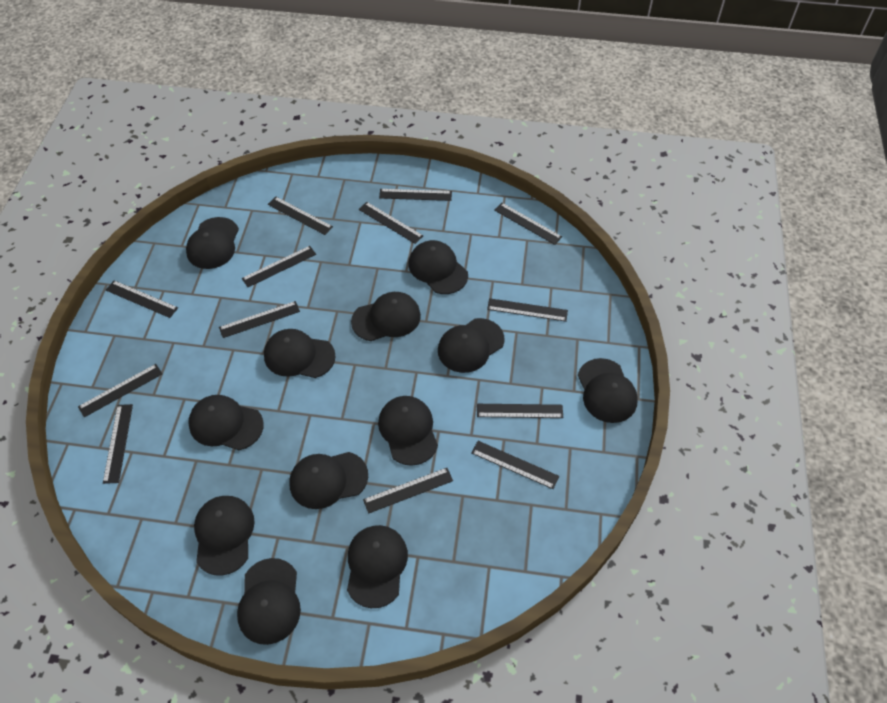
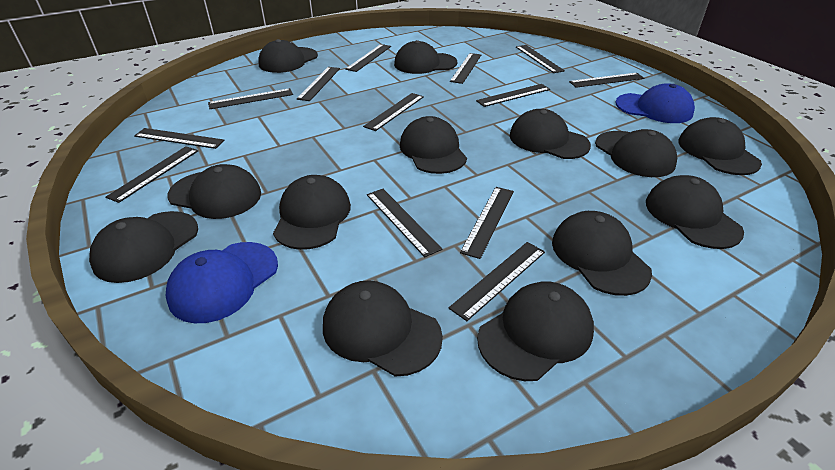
black cap: [186,217,239,269] [188,395,264,450] [194,496,255,576] [237,558,301,645] [264,329,336,378] [289,452,368,509] [347,525,408,608] [351,292,421,341] [378,396,438,466] [409,240,468,294] [438,318,505,373] [578,358,638,423] = 12 -> [89,211,198,283] [168,164,261,219] [258,39,318,73] [273,175,351,250] [323,280,443,377] [394,40,457,74] [400,116,467,174] [477,281,594,381] [510,109,591,159] [552,211,652,296] [595,129,677,177] [646,175,744,249] [678,117,762,175] = 13
blue cap: none = 0 -> [166,242,278,323] [615,83,695,123] = 2

